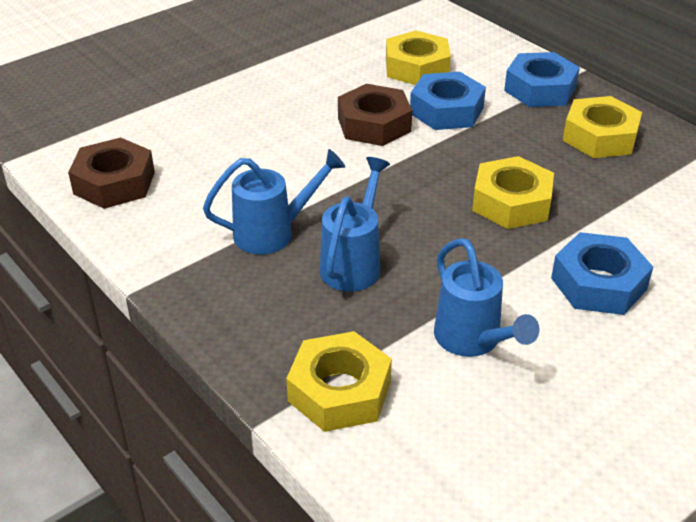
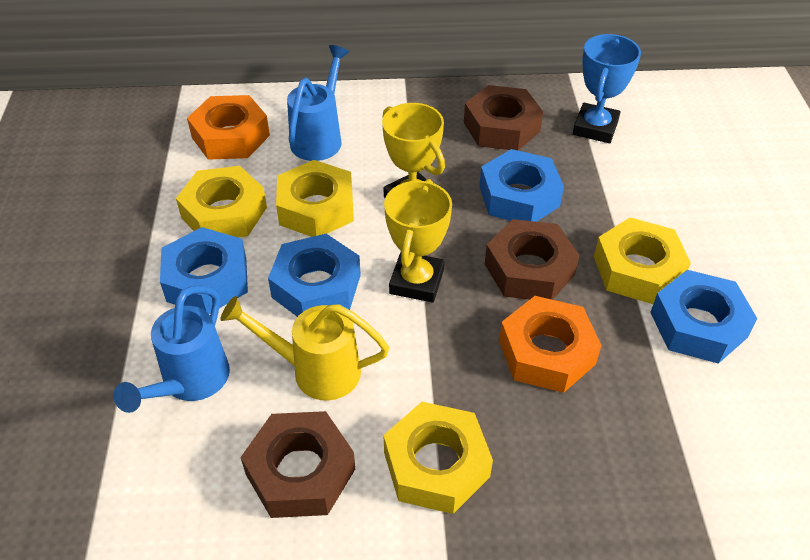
blue nut: [410,72,486,130] [504,52,580,107] [551,232,653,315] = 3 -> [160,227,248,314] [268,234,361,317] [479,149,564,222] [650,270,757,364] = 4
blue trophy: none = 0 -> [573,34,641,143] = 1
blue watering can: [203,149,345,254] [320,157,390,292] [434,238,540,357] = 3 -> [113,286,230,413] [287,45,349,161] = 2
brown nut: [68,137,155,209] [338,84,412,146] = 2 -> [241,411,355,518] [464,85,543,150] [485,219,580,300] = 3
orange nut: none = 0 -> [187,95,270,160] [499,296,602,393] = 2
yellow trophy: none = 0 -> [382,103,445,198] [384,179,452,302] = 2
yellow watering can: none = 0 -> [221,296,389,401] = 1

